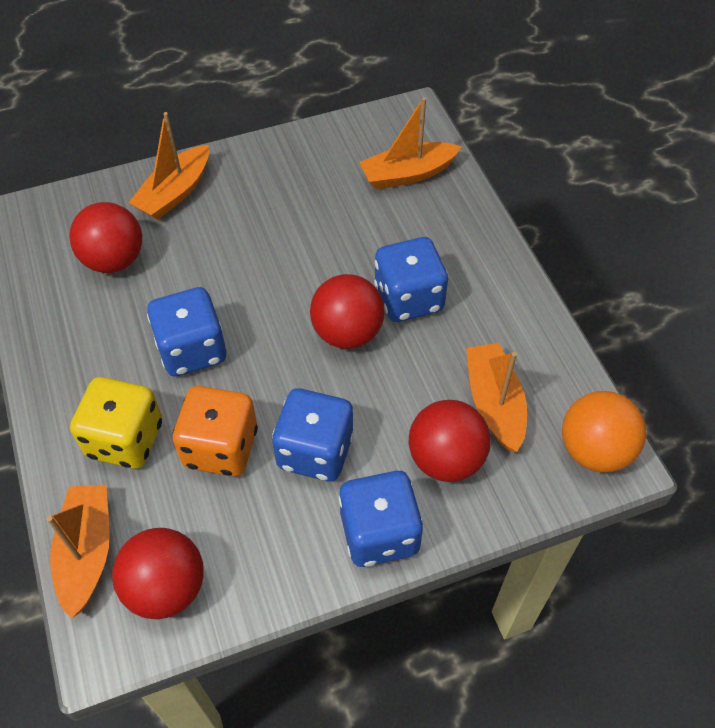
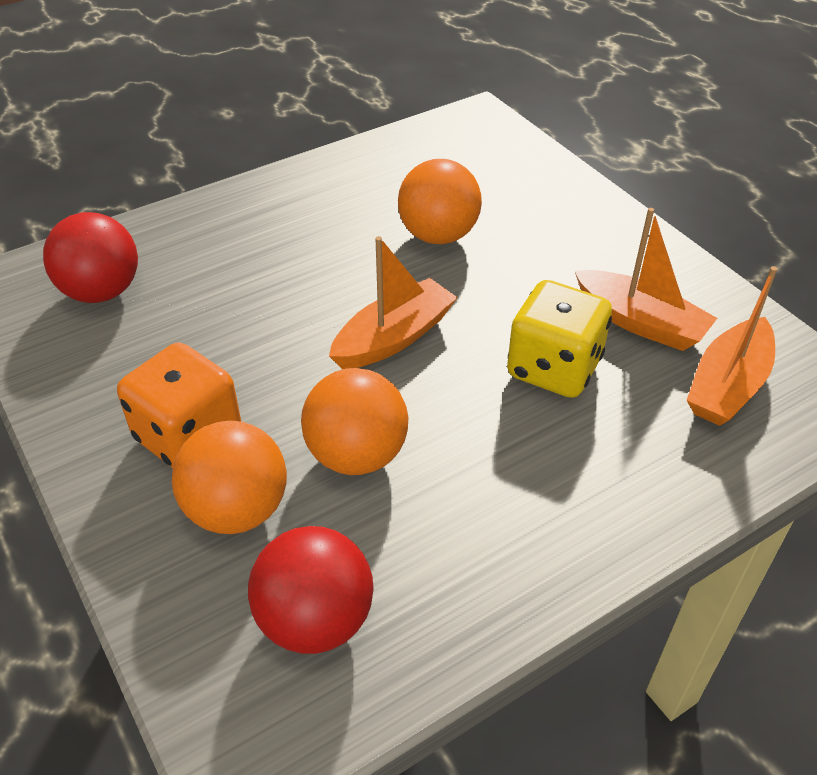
blue dice: [147,287,226,376] [272,388,354,481] [339,471,424,567] [374,237,448,322] = 4 -> none = 0
orange ball: [562,391,647,472] = 1 -> [172,421,287,534] [301,368,408,475] [398,159,482,244] = 3
orange boat: [47,485,110,618] [128,112,209,220] [359,97,462,189] [466,343,527,452] = 4 -> [329,236,458,369] [575,208,717,351] [687,266,777,426] = 3
red ball: [70,202,142,273] [112,528,204,619] [310,274,384,349] [409,400,491,482] = 4 -> [43,212,138,303] [248,526,374,654] = 2

